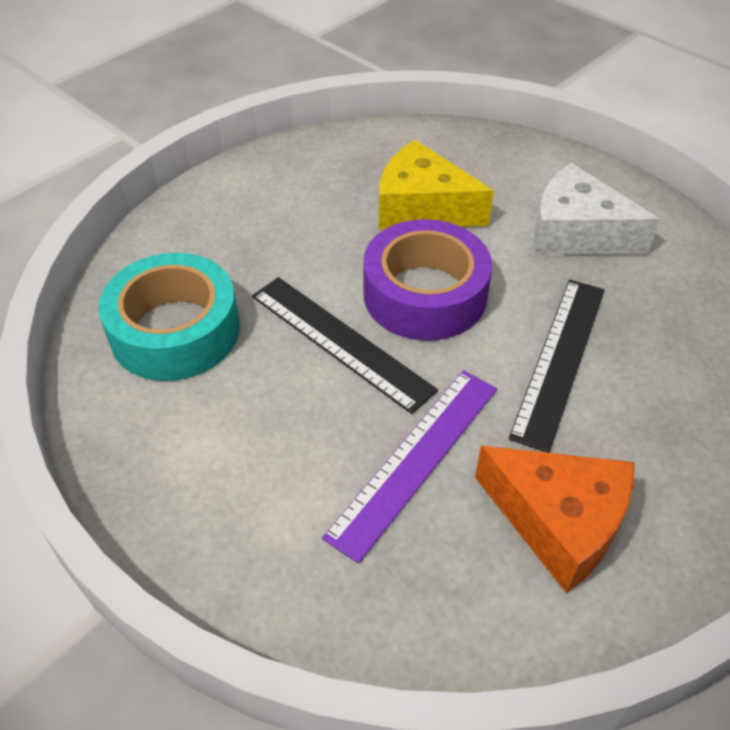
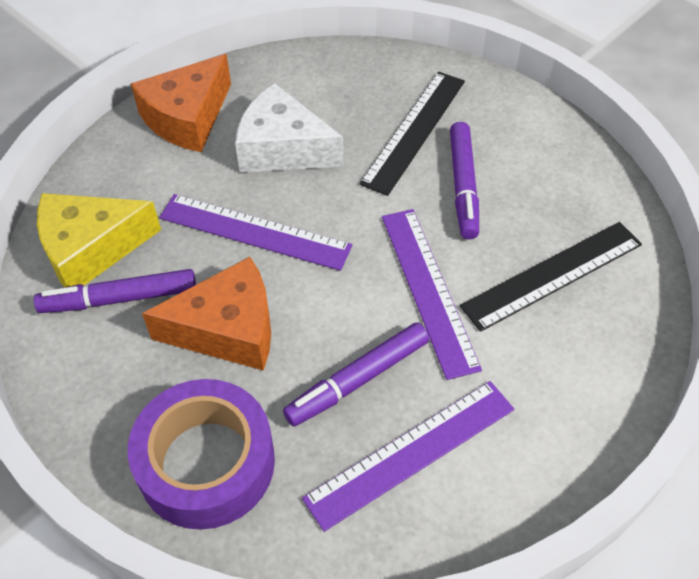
orange cheese: [475,445,634,593] = 1 -> [131,54,231,152] [142,257,271,371] = 2
purple marker: none = 0 -> [34,269,196,313] [283,322,429,426] [450,122,479,239] = 3
purple ruler: [322,370,497,563] = 1 -> [159,194,352,271] [302,381,514,532] [382,209,482,380] = 3
turquoise tape: [98,253,239,381] = 1 -> none = 0

